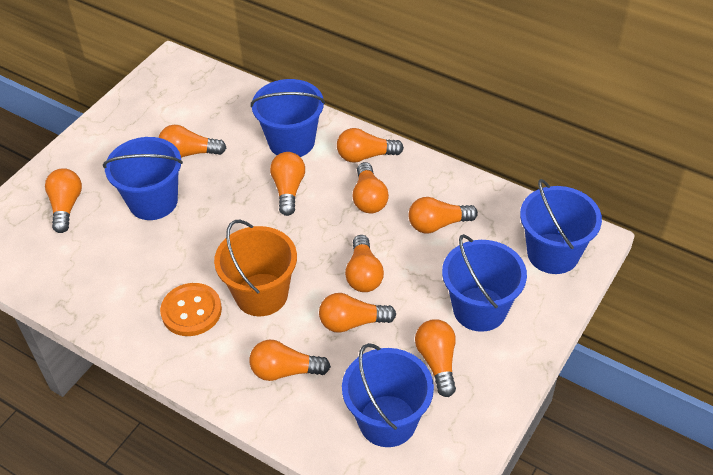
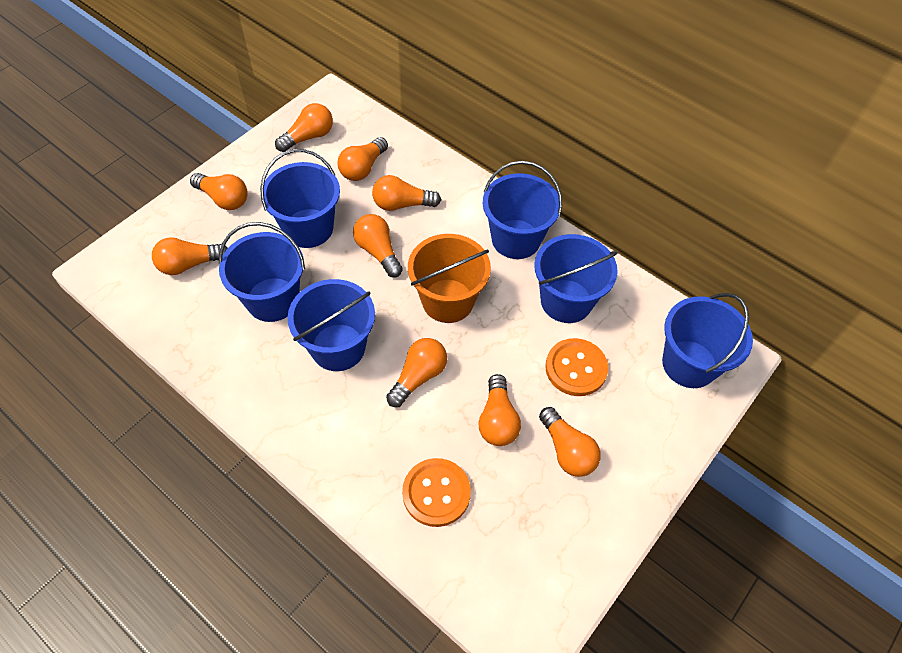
blue bucket: [103,137,183,220] [250,79,325,157] [342,343,434,447] [442,234,527,332] [520,179,602,274] = 5 -> [219,222,305,322] [260,149,340,248] [287,279,375,371] [483,161,562,259] [534,234,618,323] [662,293,753,388] = 6
orange button: [160,283,222,336] = 1 -> [402,458,471,527] [545,338,608,396] = 2
orange light bulb: [45,168,82,233] [159,125,226,158] [250,340,331,381] [270,152,305,216] [319,293,396,333] [337,128,404,163] [345,235,384,292] [352,162,389,213] [409,197,478,233] [415,319,456,397] = 10 -> [152,237,228,275] [190,173,248,210] [275,103,333,152] [337,137,388,181] [353,214,403,278] [372,175,441,211] [386,338,447,407] [478,374,521,446] [539,407,601,477] = 9

